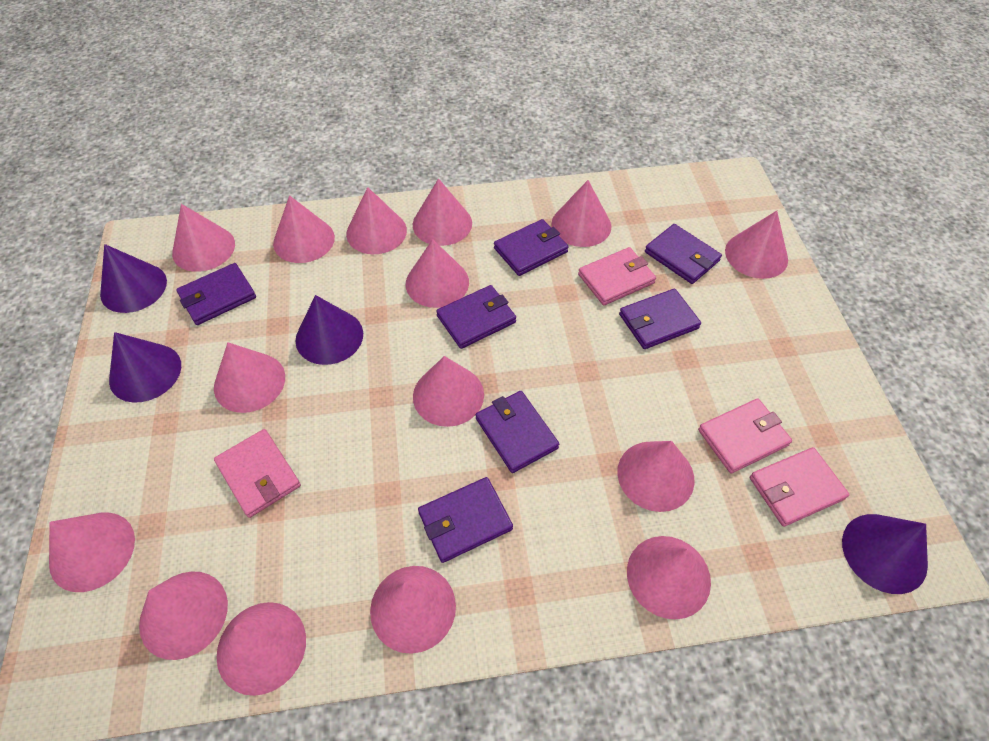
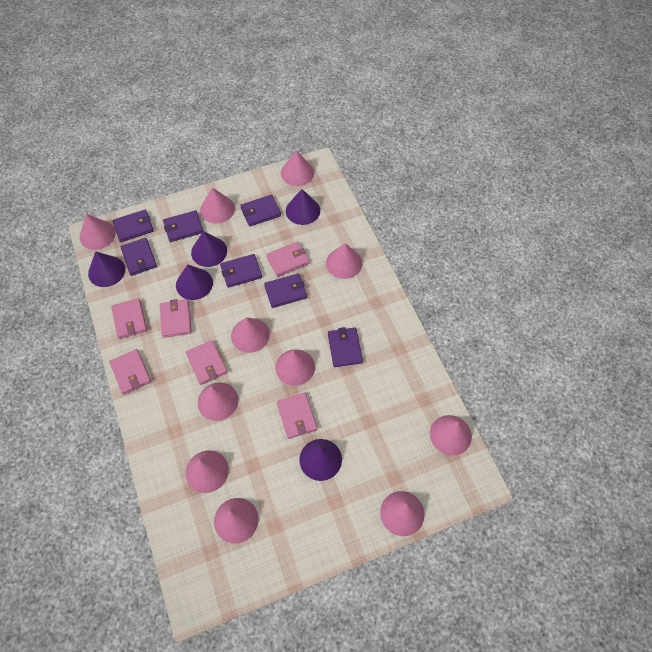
pink cone: [49,512,135,592] [139,572,228,660] [172,204,235,272] [214,342,285,413] [216,602,306,696] [273,195,335,263] [346,187,407,254] [370,566,456,654] [406,239,469,308] [413,179,472,246] [413,356,484,427] [552,180,611,247] [617,441,694,512] [627,536,711,619] [725,211,788,279] = 15 -> [80,214,116,250] [186,450,229,493] [198,382,238,421] [200,187,235,224] [214,498,259,544] [231,317,270,353] [275,349,315,386] [281,150,314,186] [326,243,362,279] [380,491,425,536] [430,415,472,456] = 11
pink wallet: [214,429,301,518] [578,247,656,305] [698,398,792,474] [750,447,849,527] = 4 -> [109,349,151,395] [111,298,147,339] [160,299,192,338] [185,340,228,385] [266,241,309,277] [277,392,317,439] = 6
purple cone: [100,244,167,313] [109,332,181,403] [295,295,363,365] [842,514,928,594] = 4 -> [88,251,125,287] [176,264,213,300] [191,231,227,267] [286,189,320,225] [299,439,342,481] = 5

